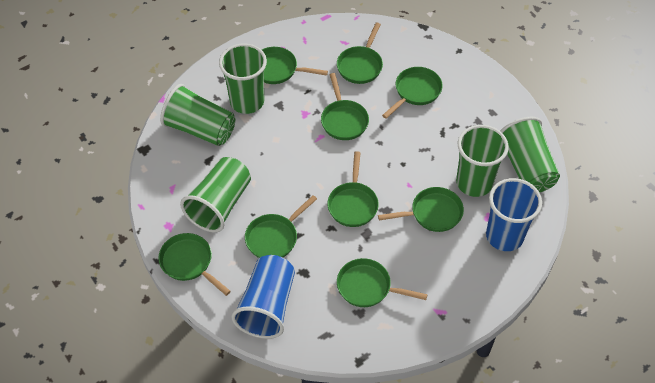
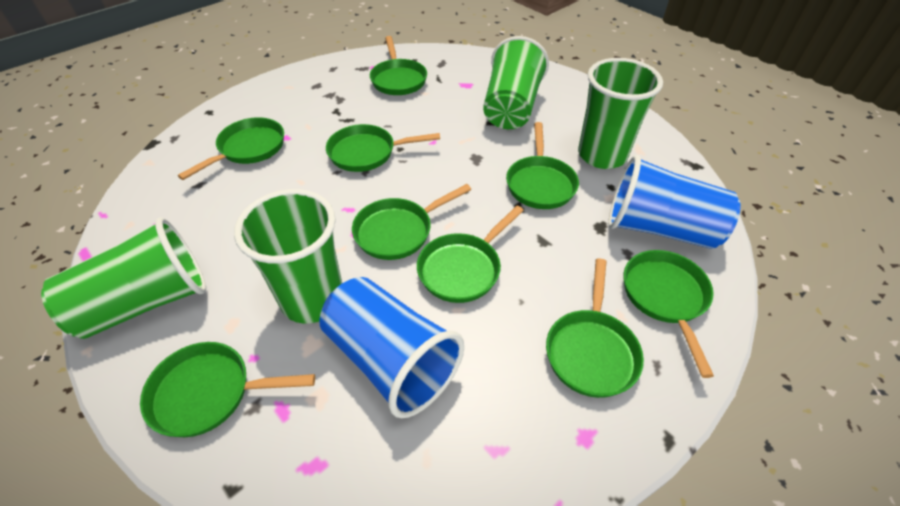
green cup: [160,84,235,146] [180,157,251,233] [219,44,267,114] [456,125,509,197] [500,117,560,192] = 5 -> [41,217,206,339] [234,189,342,324] [483,36,549,129] [578,58,663,169] = 4

